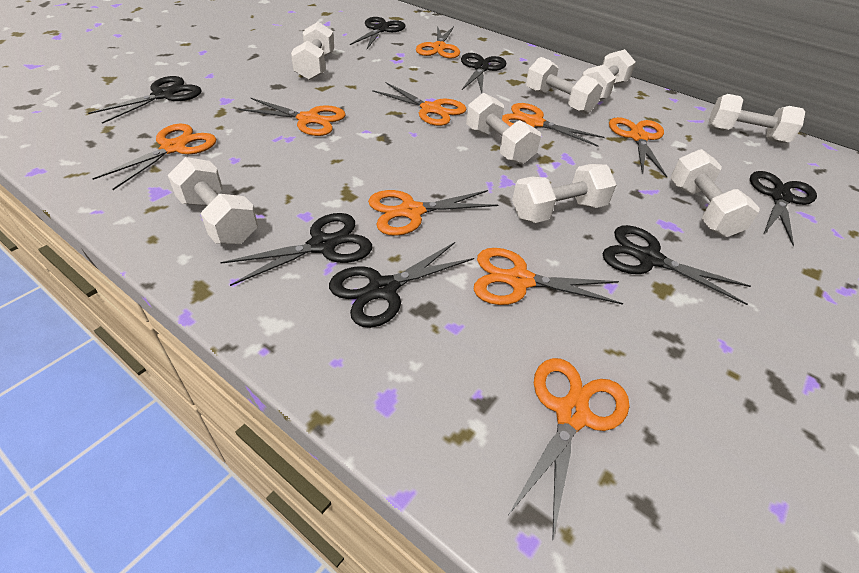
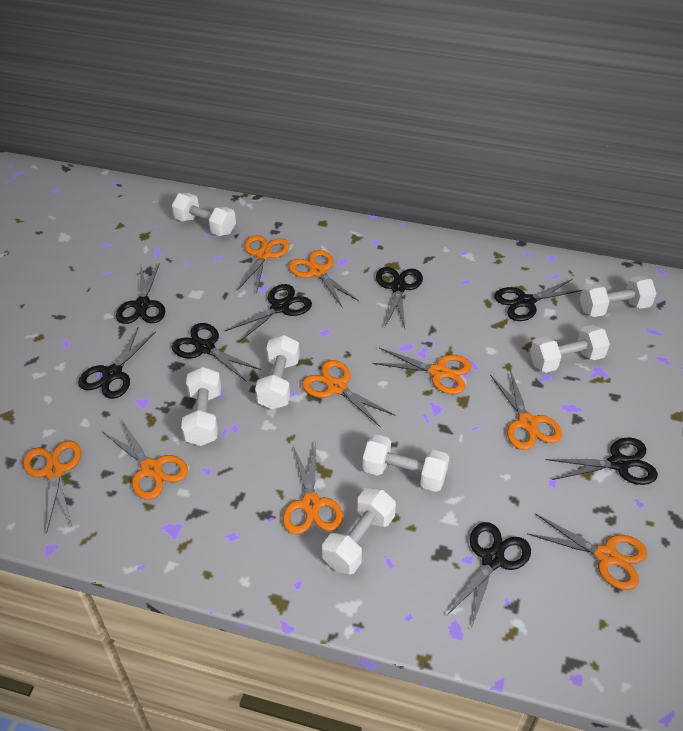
black scissors: [88,76,202,124] [220,213,372,286] [329,242,474,328] [350,17,405,49] [461,53,506,93] [603,225,751,305] [750,171,817,246] = 7 -> [78,327,156,399] [116,263,165,324] [172,323,261,382] [225,284,312,343] [376,267,423,328] [447,522,531,629] [494,279,582,321] [546,438,658,485] = 8
white dumbbell: [168,157,258,244] [291,22,334,80] [466,93,541,164] [512,164,616,223] [526,57,603,114] [582,49,636,100] [671,149,760,237] [708,94,805,143] = 8 -> [172,193,236,236] [181,367,221,446] [255,335,300,410] [322,487,396,574] [362,434,449,492] [530,325,610,373] [580,276,656,317] = 7

